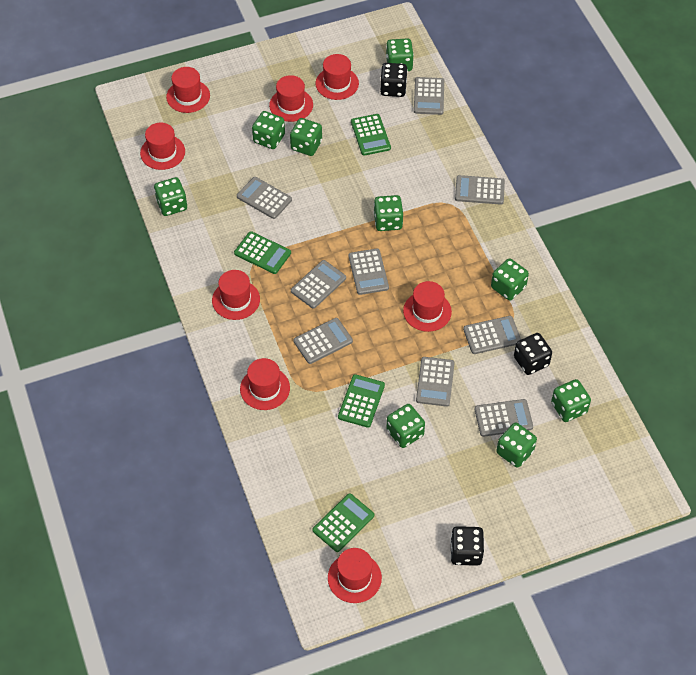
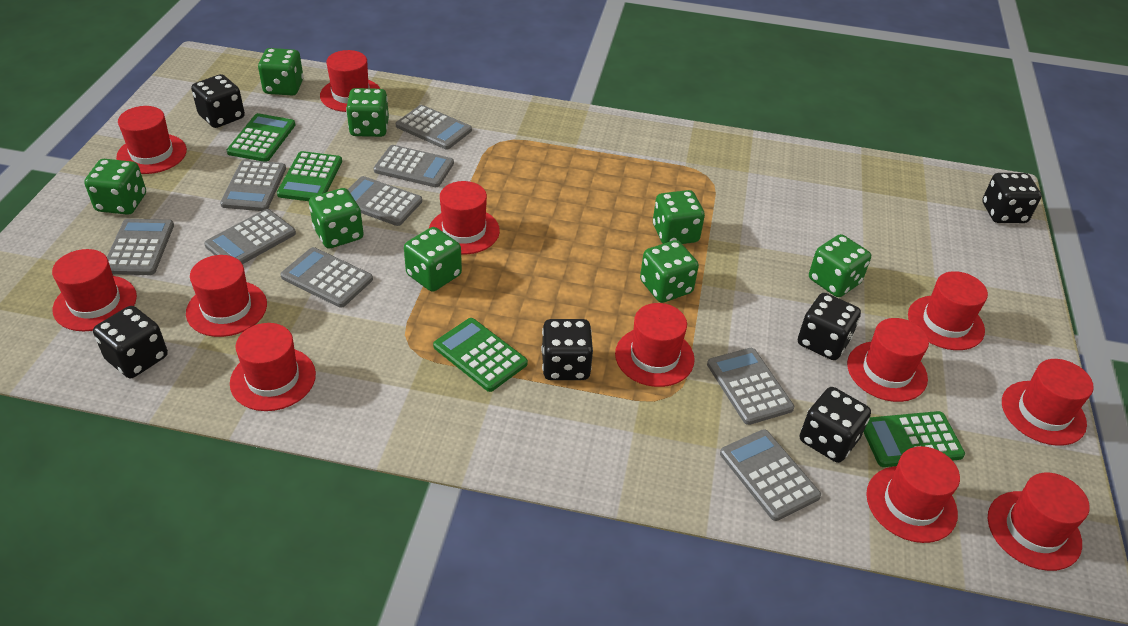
black dice: [380,63,408,97] [450,526,484,566] [514,333,552,375] = 3 -> [93,306,168,378] [191,74,245,128] [541,319,593,380] [798,293,861,360] [800,387,871,463] [982,173,1042,223] = 6
green dice: [154,177,187,216] [252,111,285,149] [290,118,322,156] [374,195,403,231] [386,38,414,71] [386,404,425,448] [491,258,529,301] [496,423,537,468] [551,379,591,422] = 9 -> [84,159,146,215] [258,48,303,96] [309,188,364,248] [346,88,389,137] [404,227,462,292] [640,240,699,303] [653,190,705,244] [809,234,871,297] = 8
red hat: [140,123,185,170] [166,67,210,113] [212,270,260,320] [240,358,290,410] [269,75,313,122] [315,54,359,100] [328,548,382,603] [403,281,452,332] = 8 -> [52,249,137,331] [116,106,187,174] [186,255,267,337] [230,323,316,411] [320,50,380,112] [429,181,500,254] [615,303,695,387] [847,318,929,402] [866,446,960,543] [908,271,988,350] [988,473,1090,571] [1002,359,1094,446] = 12

